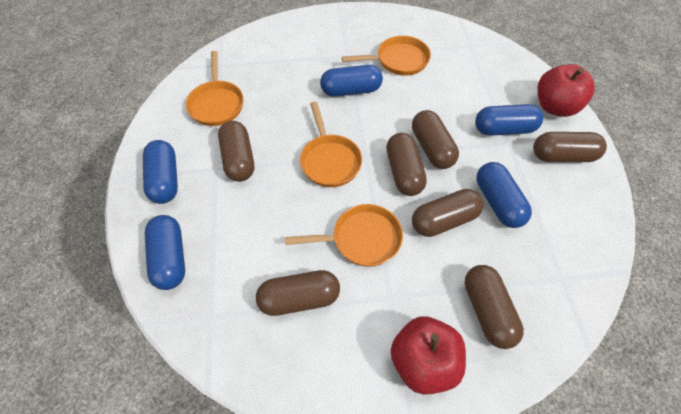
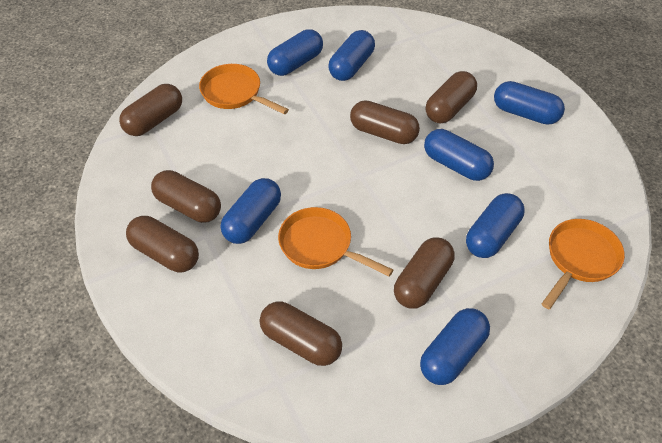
blue capsule: [143,140,178,204] [145,215,185,290] [320,65,383,97] [475,104,543,136] [476,162,532,228] = 5 -> [221,178,281,244] [267,29,323,76] [328,30,375,81] [420,308,490,385] [424,129,494,181] [466,193,524,258] [494,81,565,125] = 7
orange pan: [186,51,244,126] [285,204,403,267] [300,101,362,187] [342,36,431,76] = 4 -> [199,64,289,114] [278,207,393,277] [541,219,625,309] = 3
red apple: [391,316,466,394] [537,64,595,117] = 2 -> none = 0

